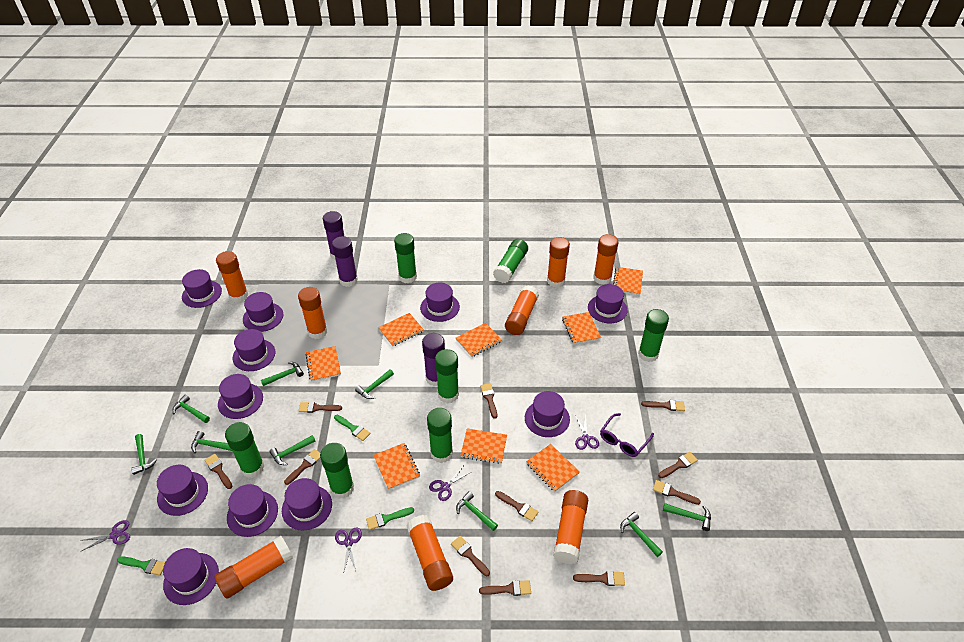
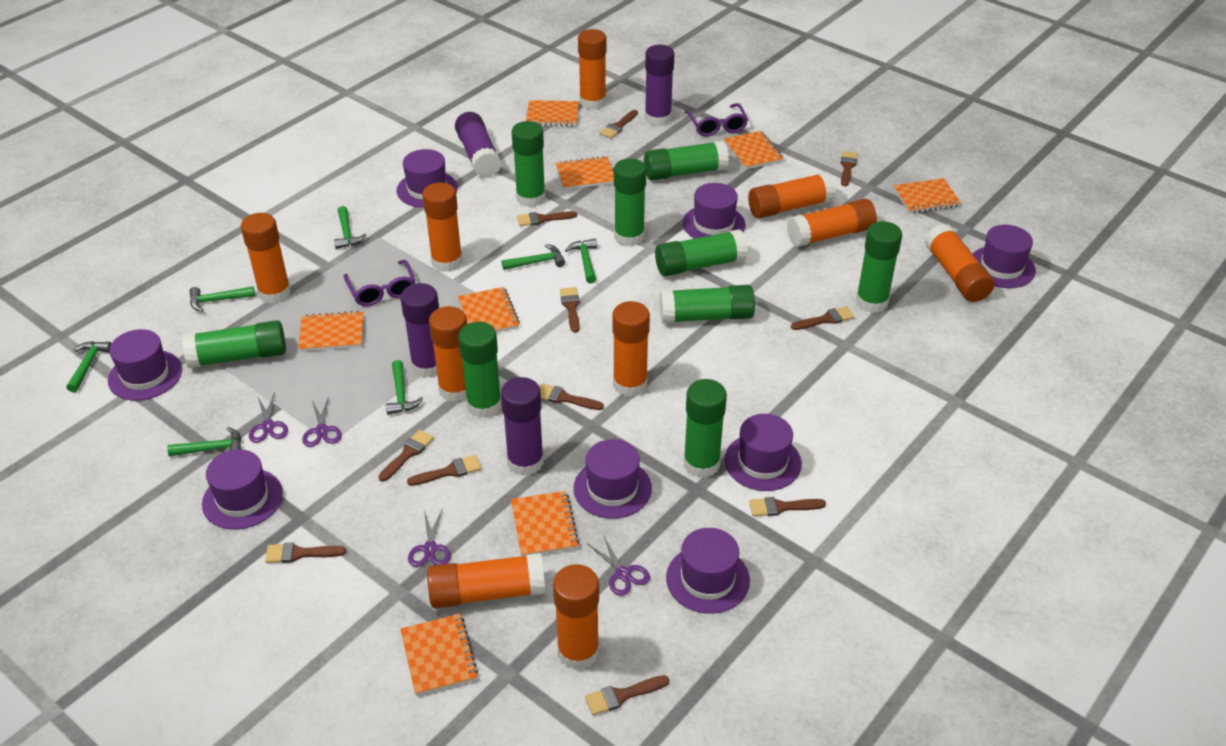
green brush: [117,556,165,576] [334,415,371,441] [366,507,414,530] = 3 -> none = 0
green glue stick: [225,422,265,478] [320,443,354,499] [394,233,417,283] [427,408,453,463] [435,349,459,403] [493,239,528,283] [638,309,669,362] = 7 -> [182,320,286,368] [458,322,502,418] [512,121,546,207] [614,158,646,247] [644,141,729,181] [655,229,748,276] [659,285,755,323] [683,379,727,478] [856,221,902,313] = 9
green hammer: [131,434,157,475] [173,394,210,423] [191,431,232,453] [261,362,304,386] [269,435,316,465] [355,369,394,399] [456,491,498,531] [620,512,663,557] [663,503,711,531] = 9 -> [66,341,112,392] [167,427,241,457] [190,286,255,312] [334,206,367,249] [386,360,423,415] [502,244,565,270] [565,239,597,283] = 7
orange glue stick: [214,536,293,599] [216,251,248,302] [298,287,327,339] [406,515,453,591] [505,285,539,335] [547,237,570,288] [553,490,588,564] [593,234,618,285] = 8 -> [241,213,291,304] [422,182,463,272] [427,553,545,608] [429,306,467,402] [553,564,599,670] [578,29,606,110] [612,301,650,397] [748,172,836,218] [787,199,877,247] [925,224,995,302] = 10
purple glasses: [600,413,654,457] = 1 -> [343,260,416,306] [685,103,748,136] = 2
purple glue stick: [323,211,344,260] [332,236,358,287] [422,333,445,386] = 3 -> [401,283,439,378] [455,112,501,178] [501,377,544,476] [645,45,674,126] = 4
purple hat: [157,465,208,516] [163,548,219,605] [182,269,222,308] [218,374,263,419] [227,484,278,537] [233,329,275,371] [243,292,283,332] [282,478,332,531] [420,282,460,322] [525,391,570,437] [588,284,628,323] = 11 -> [108,329,182,401] [202,449,283,530] [397,149,458,208] [573,439,652,519] [666,528,750,614] [683,183,746,239] [724,414,802,491] [973,225,1036,288] = 8

